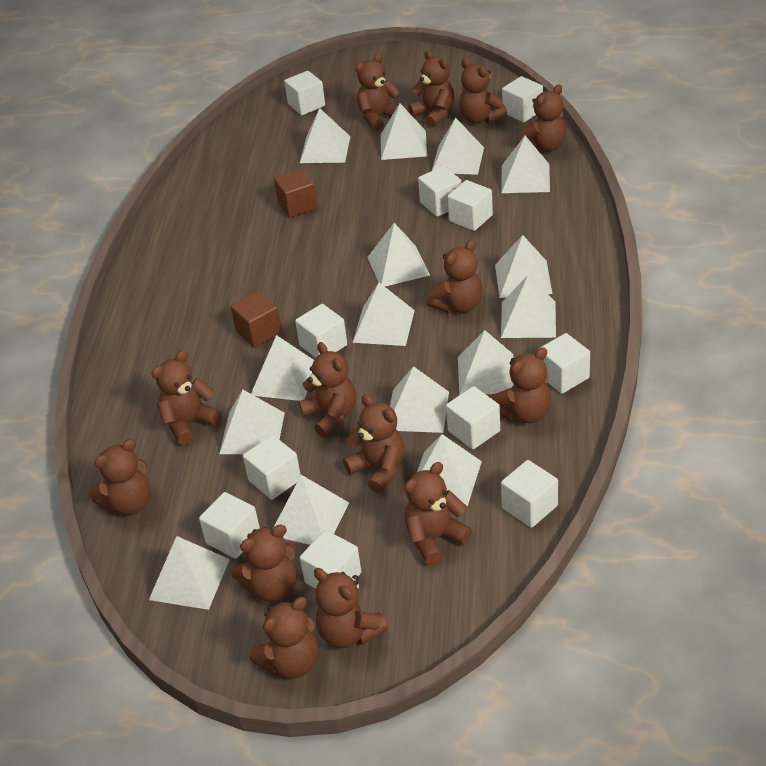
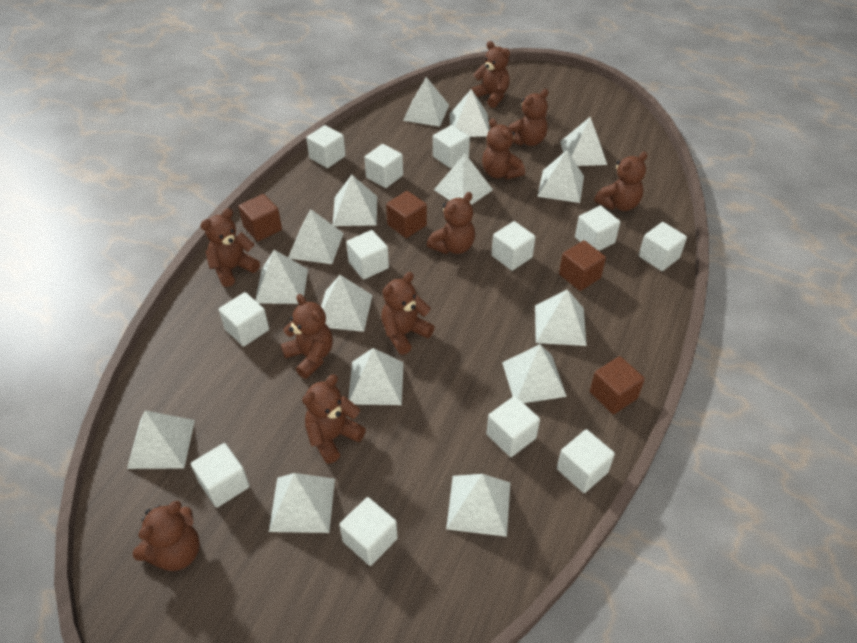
brown cube: [231,291,282,347] [274,168,317,218] = 2 -> [238,194,282,241] [386,191,427,238] [559,240,606,291] [590,356,645,414] = 4
brown teddy bear: [89,439,151,515] [151,350,222,445] [231,525,297,601] [250,597,319,679] [299,342,356,438] [314,568,388,648] [343,395,404,493] [356,53,400,131] [404,462,472,565] [408,50,454,128] [427,240,483,313] [459,59,507,123] [493,347,551,423] [517,84,566,152] = 14 -> [133,501,200,571] [200,208,260,287] [281,294,333,379] [302,375,366,464] [381,272,435,355] [427,192,475,254] [470,41,510,108] [482,118,525,180] [509,89,548,146] [594,152,648,211] = 10
white cube: [199,492,260,559] [243,435,301,500] [284,71,325,115] [295,304,347,358] [300,530,361,589] [418,166,462,217] [446,386,500,450] [447,180,493,231] [501,460,558,528] [502,76,543,122] [540,333,590,394] = 11 -> [191,443,250,508] [219,292,269,347] [306,125,346,168] [339,497,398,566] [346,230,389,279] [365,144,403,188] [433,125,470,168] [486,396,540,457] [491,221,535,271] [557,429,615,493] [575,205,620,251] [639,222,687,271] = 12

